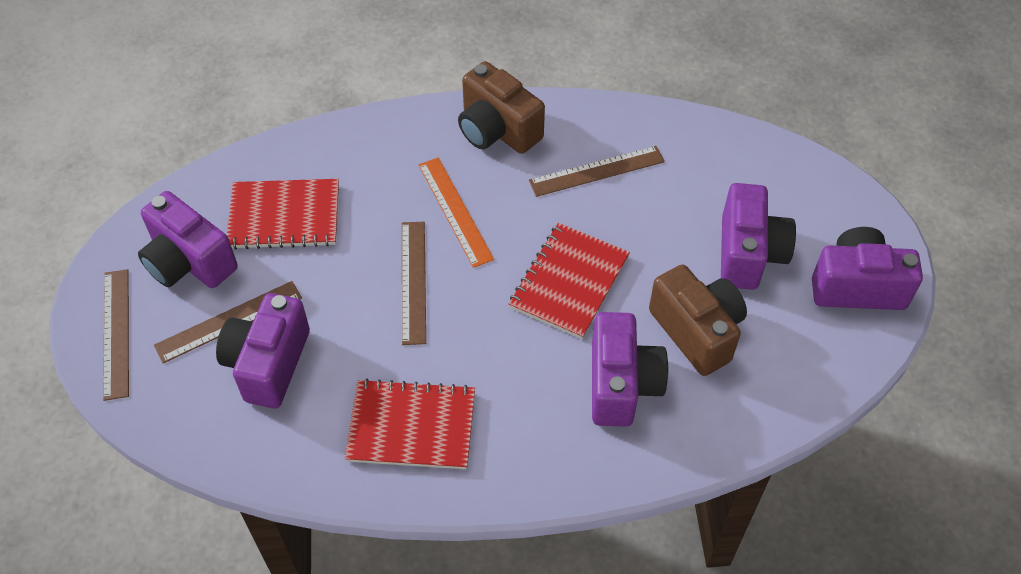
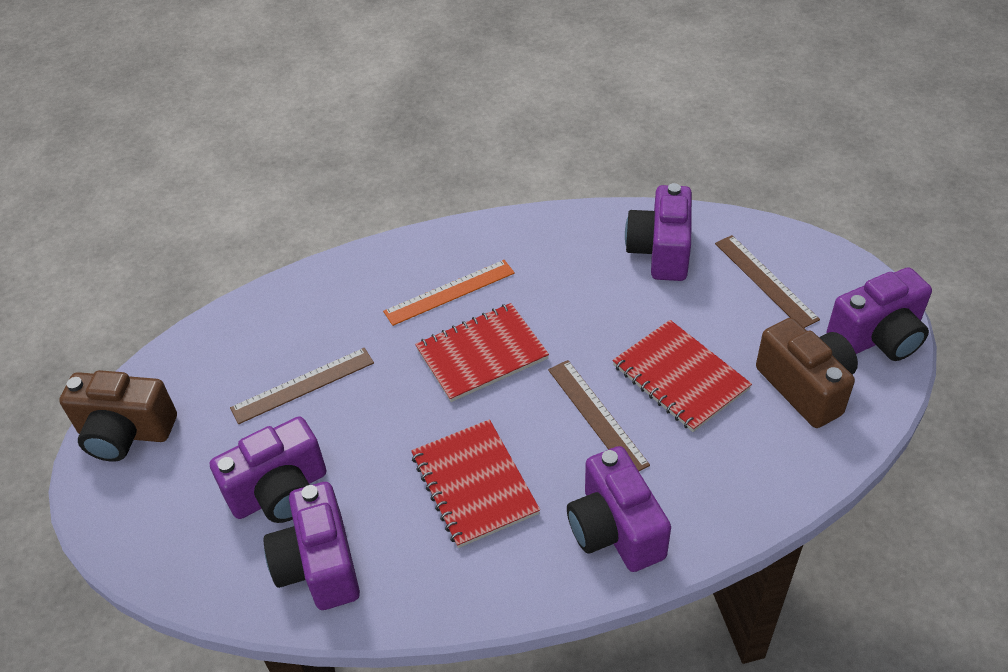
brown ruler: [103,269,129,401] [154,281,302,363] [402,222,426,345] [529,146,665,197] = 4 -> [230,348,374,424] [548,360,650,471] [715,235,820,328] = 3

